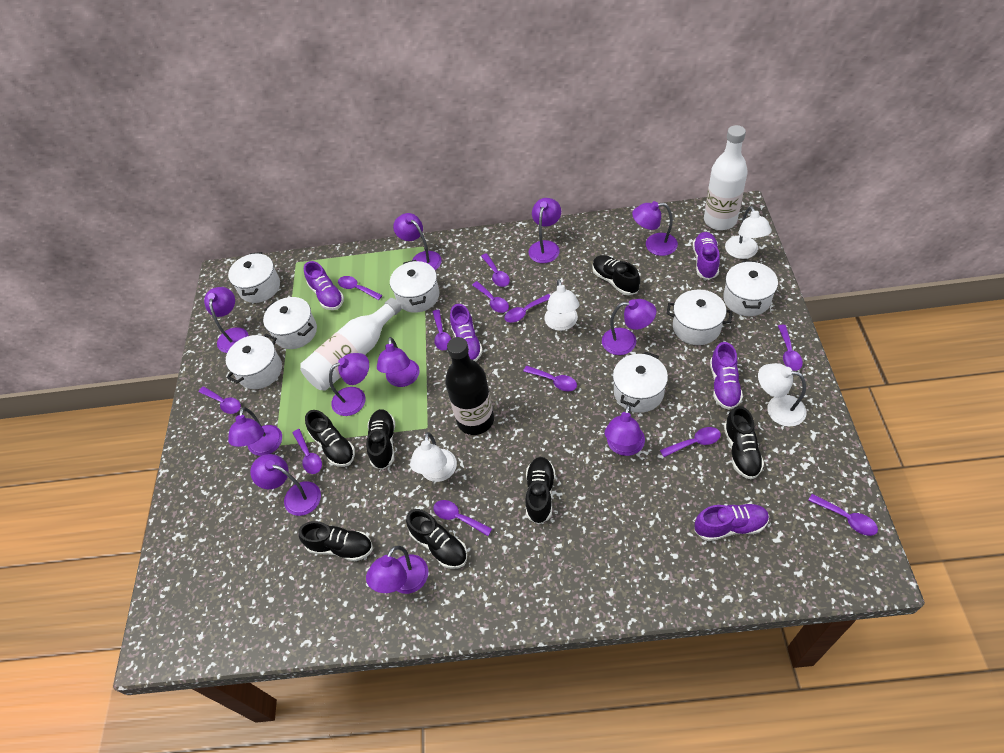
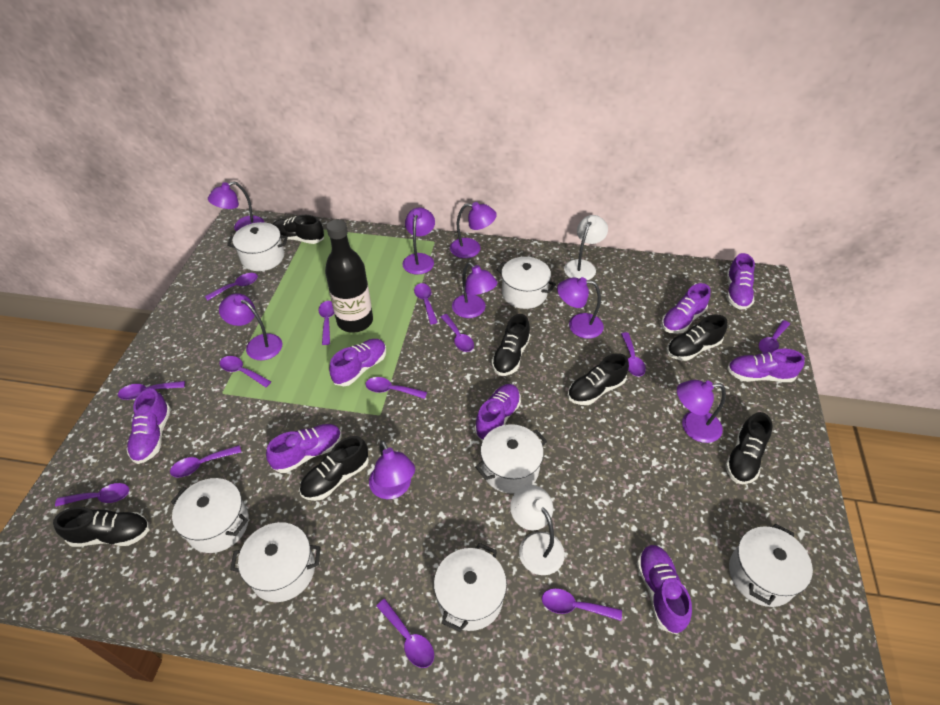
purple lamp: [204,287,249,353] [228,407,282,456] [250,454,321,516] [329,353,369,416] [366,546,428,594] [377,337,420,387] [393,213,442,270] [529,198,561,263] [602,299,656,355] [604,405,645,456] [632,201,678,256] = 11 -> [208,181,265,232] [219,293,282,360] [369,440,415,499] [402,208,435,275] [450,202,497,258] [452,262,497,318] [557,277,604,339] [677,380,726,443] = 8
purple shoe: [304,261,344,310] [450,304,483,362] [693,232,720,280] [695,503,769,541] [710,342,743,410] = 5 -> [127,388,171,464] [266,424,342,473] [329,339,386,386] [474,384,521,441] [637,545,692,635] [661,283,710,334] [727,253,755,310] [727,349,805,382] = 8
purple spoon: [198,387,241,414] [292,429,322,474] [338,276,383,300] [433,310,451,350] [433,500,492,536] [472,281,509,313] [481,253,510,287] [504,294,550,323] [523,366,577,391] [660,427,721,457] [778,325,803,371] [808,494,878,536] = 12 -> [55,483,129,507] [118,381,185,400] [170,445,241,477] [205,273,258,301] [219,356,271,387] [319,301,334,345] [365,377,427,399] [376,599,434,668] [414,283,438,324] [441,314,474,352] [542,589,622,621] [621,332,646,377] [759,320,790,353] = 13
white bottle: [300,298,402,390] [704,125,748,230] = 2 -> none = 0
white lamp: [410,432,457,482] [544,279,580,331] [725,206,772,259] [758,363,807,427] = 4 -> [510,485,565,575] [564,215,608,280] = 2

